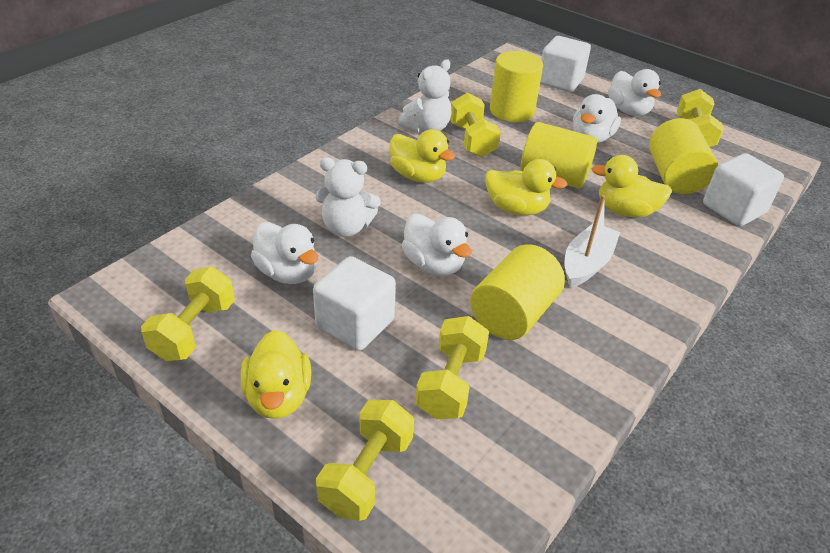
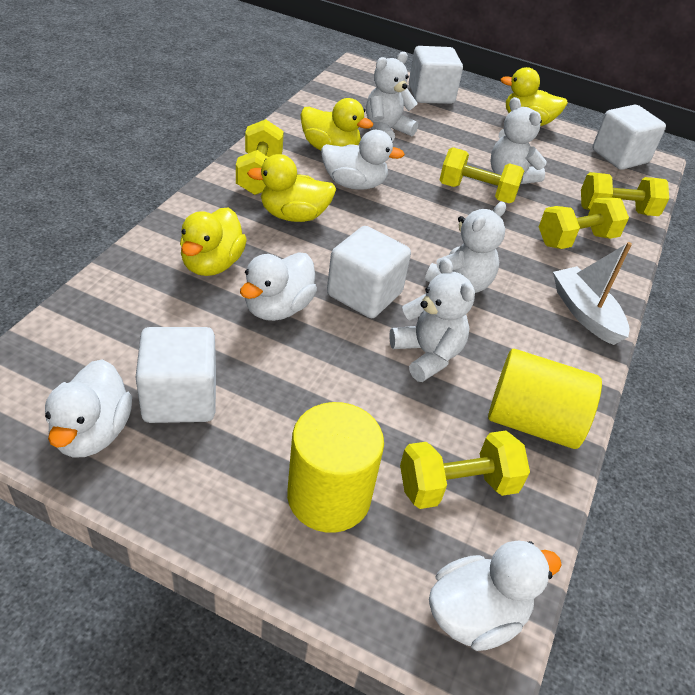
white cube: [313,256,396,351] [540,36,591,92] [703,153,784,226] = 3 -> [136,327,216,423] [327,226,411,318] [409,46,463,104] [593,104,666,170] = 4
white teddy bear: [315,157,381,237] [398,59,451,133] = 2 -> [366,52,418,142] [389,258,475,382] [425,202,506,293] [491,97,547,184] = 4
yellow cylinder: [470,244,565,340] [490,51,543,122] [521,122,597,189] [649,118,718,194] = 4 -> [287,402,384,533] [488,349,602,449] = 2

